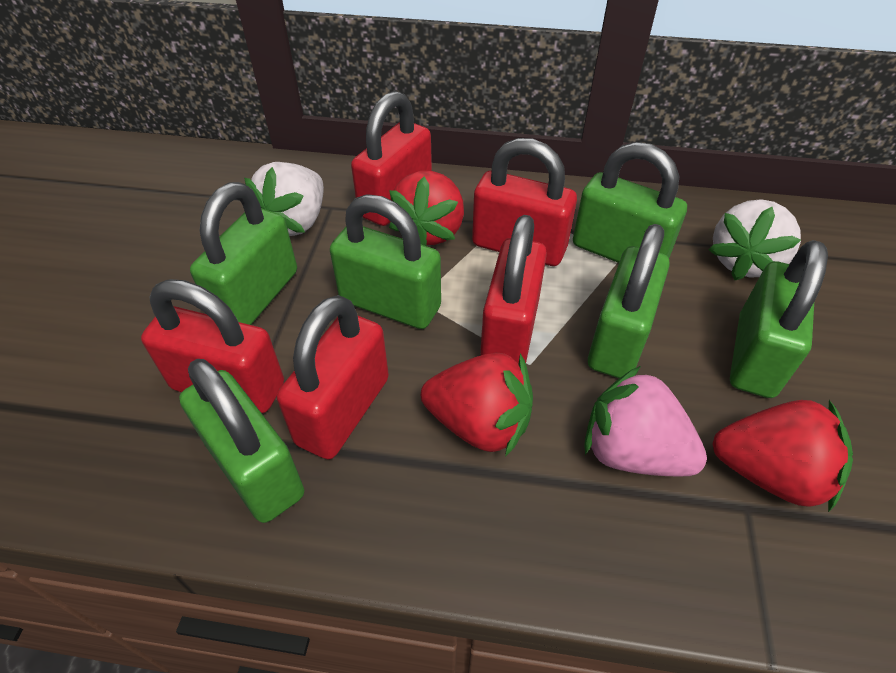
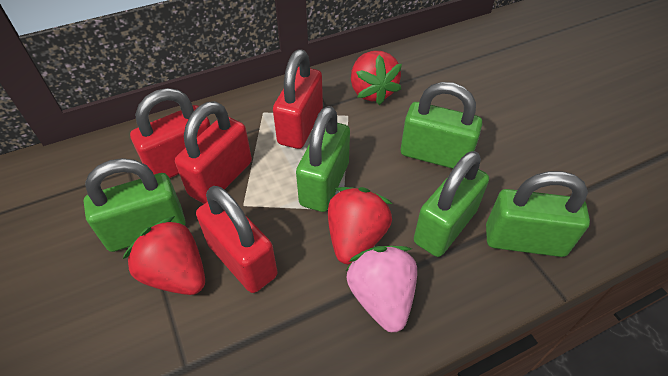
green padlock: [179,359,304,523] [190,182,297,325] [330,194,441,329] [573,142,687,263] [588,224,669,378] [730,240,828,398] = 6 -> [83,158,186,252] [296,106,350,212] [401,82,482,169] [414,151,489,257] [486,171,590,257] = 5
red padlock: [141,279,284,413] [277,295,389,460] [351,91,432,226] [472,138,577,266] [480,215,547,364] = 5 -> [130,88,210,178] [175,101,252,204] [196,186,277,293] [273,50,323,149] = 4
white strawberry: [244,162,324,236] [708,199,801,280] = 2 -> none = 0

